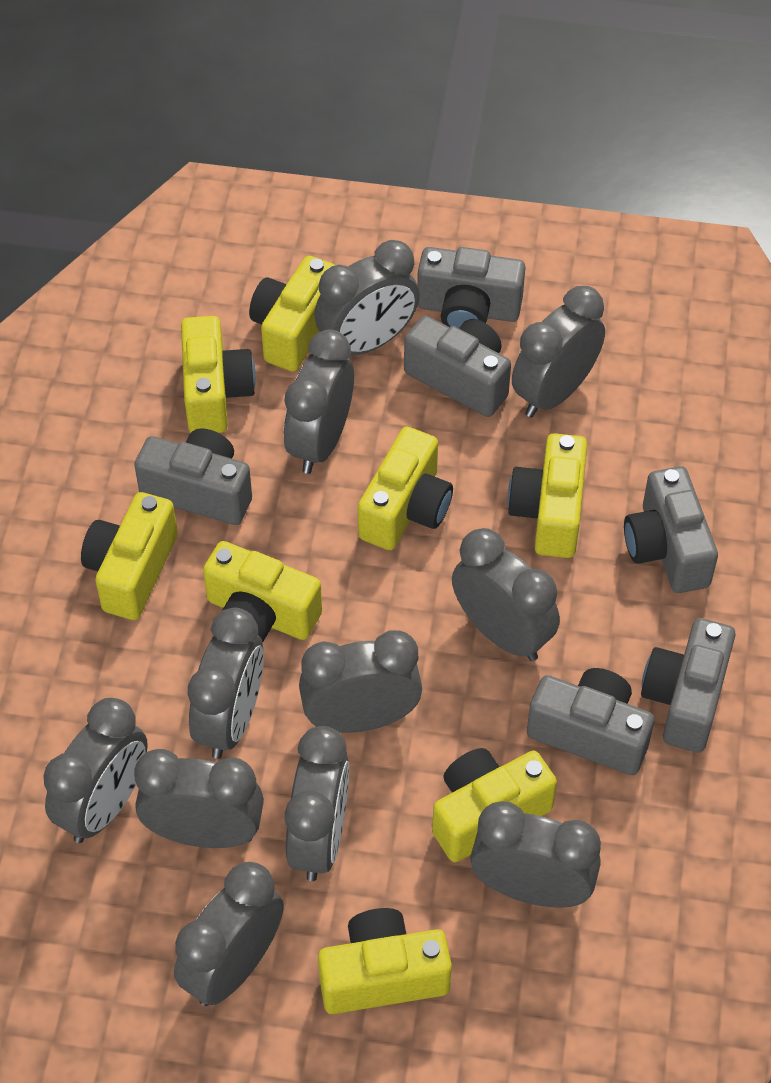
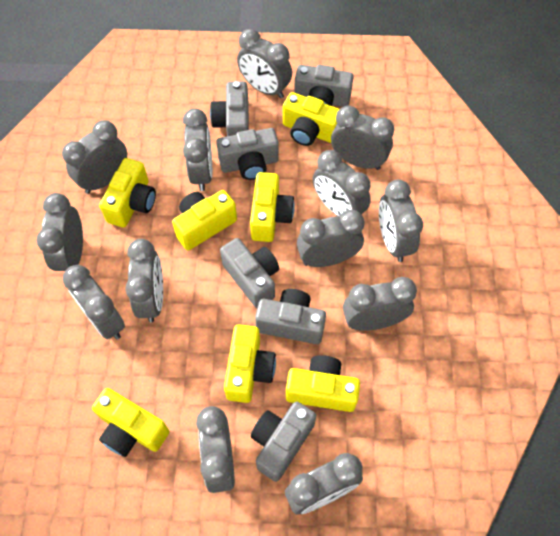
grey clock: [43,698,148,843] [134,749,264,848] [174,862,284,1006] [188,608,264,759] [284,329,354,474] [285,726,349,881] [299,630,422,733] [314,240,419,355] [452,528,560,661] [470,801,601,908] [512,286,605,418] = 11 -> [36,193,83,271] [62,120,127,194] [63,265,125,340] [125,239,163,322] [183,108,212,191] [196,406,235,493] [237,29,292,99] [285,453,363,515] [297,210,365,267] [313,150,371,216] [331,105,394,170] [343,277,417,331] [379,180,423,262] = 13
yellow camera: [81,492,178,620] [181,316,256,433] [203,541,322,643] [249,256,335,372] [318,908,452,1014] [358,426,453,550] [432,748,557,862] [508,433,587,558] = 8 -> [92,388,169,457] [99,158,156,228] [172,190,237,251] [224,325,276,403] [250,172,295,242] [283,92,339,146] [286,355,360,412] = 7

